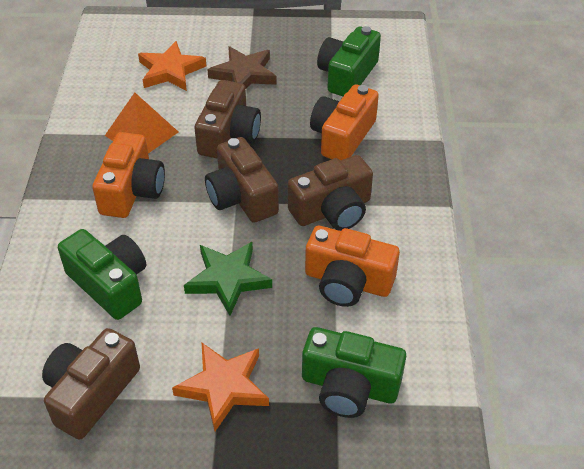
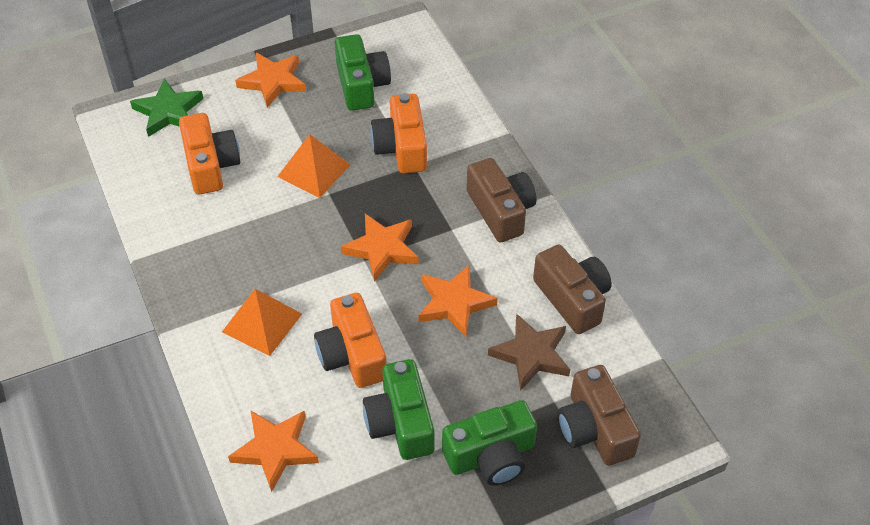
brown camera: [42,328,140,440] [195,80,261,159] [205,137,279,223] [288,155,373,231] = 4 -> [467,158,537,242] [533,244,612,334] [558,365,641,466] = 3
orange pyramid: [105,93,178,153] = 1 -> [222,289,302,356] [277,134,351,198] = 2
orange star: [138,41,206,91] [172,343,269,431] = 2 -> [228,411,319,492] [235,53,306,108] [341,214,419,282] [418,264,498,337] = 4

